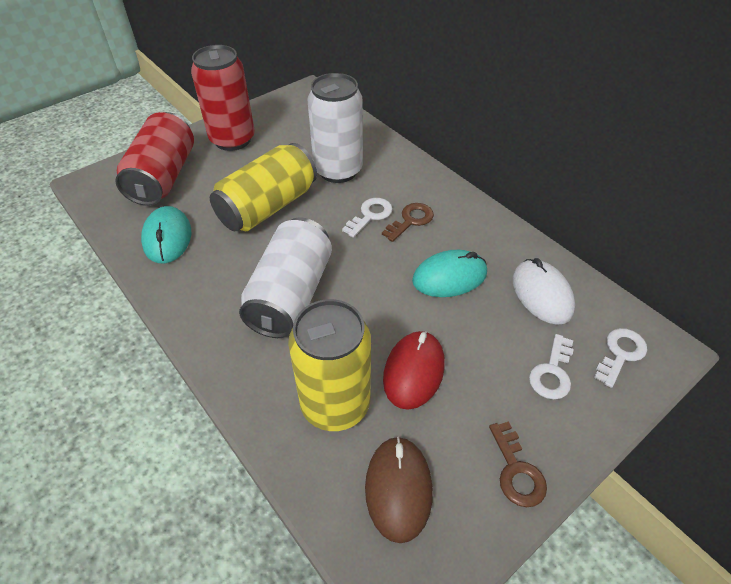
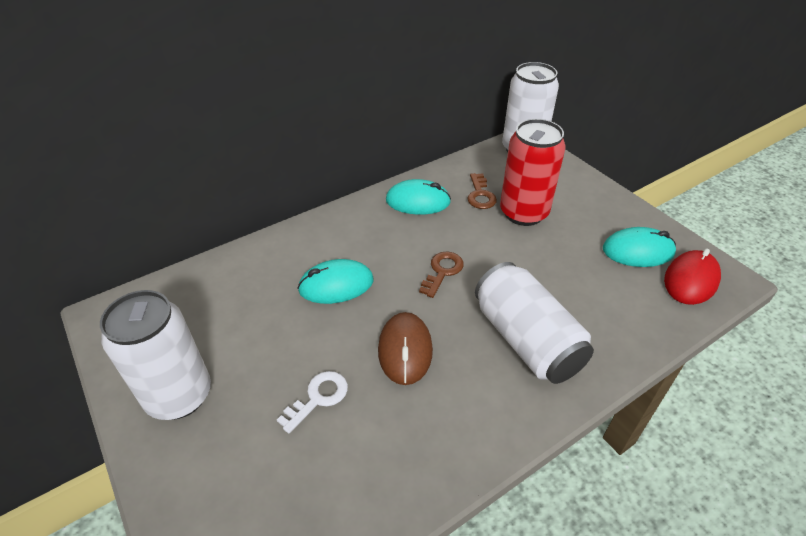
red can: [115,112,194,206] [191,45,255,151] = 2 -> [500,119,566,226] = 1
turquoise mouse: [141,206,191,264] [412,250,487,297] = 2 -> [297,259,373,304] [386,179,451,215] [603,227,676,267] = 3
white can: [239,218,332,338] [308,73,363,183] = 2 -> [100,290,211,420] [475,262,594,384] [502,62,559,152] = 3
white key: [342,198,393,238] [529,334,574,400] [594,328,647,388] = 3 -> [277,371,348,433] = 1
white mouse: [513,258,575,325] = 1 -> none = 0
yellow can: [210,143,317,231] [288,299,371,431] = 2 -> none = 0

